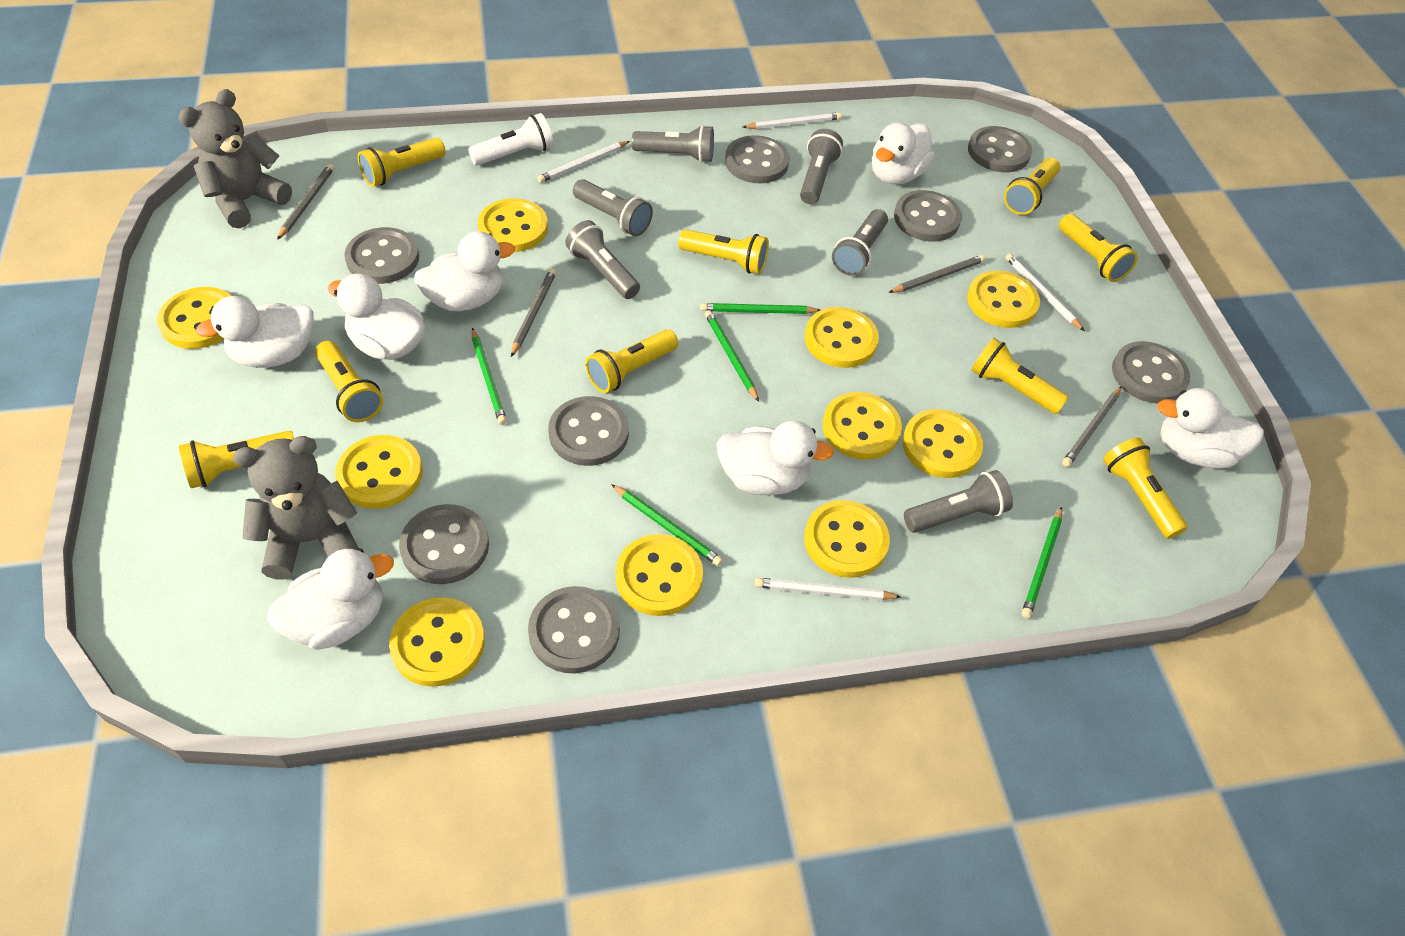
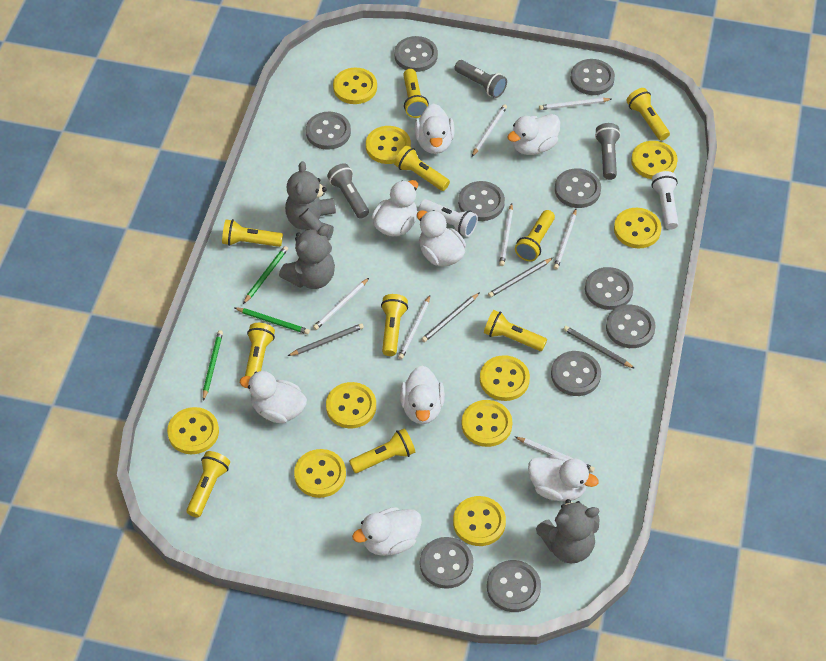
green pencil: [472,328,507,425] [611,484,723,566] [700,303,820,314] [705,310,759,402] [1022,507,1062,618] = 5 -> [203,330,223,401] [235,307,310,334] [243,246,288,304] = 3
grey button: [344,227,419,284] [399,504,489,584] [528,586,620,673] [548,396,629,466] [725,135,790,184] [894,190,962,242] [968,126,1032,172] [1112,341,1190,404] = 8 -> [306,112,351,150] [394,36,438,72] [420,537,473,589] [458,181,505,221] [487,560,541,612] [551,351,601,396] [555,168,601,208] [570,59,615,95] [585,267,634,310] [606,305,656,348] = 10
grey flashlight: [565,220,640,299] [573,179,653,236] [632,125,714,163] [800,129,843,204] [832,209,888,276] [904,470,1013,533] = 6 -> [327,163,369,219] [454,60,507,98] [595,123,621,180] = 3
grey teddy bear: [179,89,292,228] [233,436,358,579] = 2 -> [279,225,335,289] [285,161,336,241] [536,499,599,563] = 3
white duck: [196,296,314,368] [267,548,394,650] [328,273,425,360] [414,231,515,311] [716,421,834,495] [872,122,935,185] [1157,388,1264,469] = 7 -> [240,371,307,423] [352,507,422,556] [372,180,418,236] [400,366,445,424] [414,103,455,154] [417,210,466,266] [507,114,560,155] [528,455,598,501] = 8
white flashlight: [468,113,554,166] = 1 -> [419,199,478,237] [652,171,678,230] = 2
white pencil: [537,141,630,183] [743,112,842,129] [755,578,901,600] [1005,253,1085,331] = 4 -> [313,278,369,330] [398,295,430,359] [472,104,507,157] [499,203,513,266] [515,437,595,472] [539,98,612,110] [553,209,577,270] = 7
yellow flashlight: [179,431,294,488] [315,341,383,422] [358,138,446,187] [586,329,678,393] [678,229,769,274] [971,338,1069,414] [1004,158,1060,215] [1059,214,1138,282] [1103,438,1188,539] = 9 -> [186,451,230,518] [222,219,283,247] [245,323,275,376] [349,428,415,473] [381,294,408,356] [394,145,450,191] [403,69,429,118] [484,310,547,351] [515,210,555,261] [626,88,670,141] = 10

